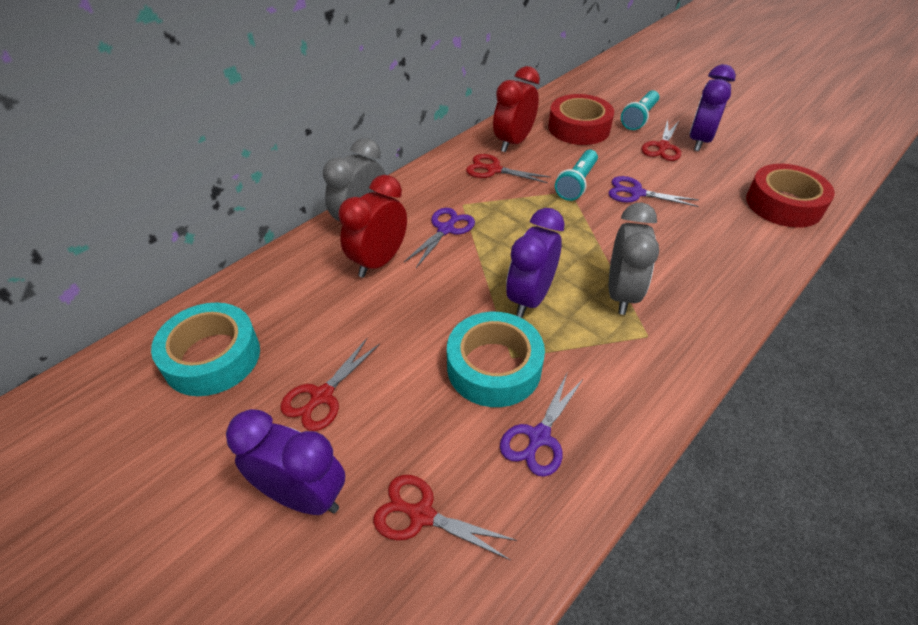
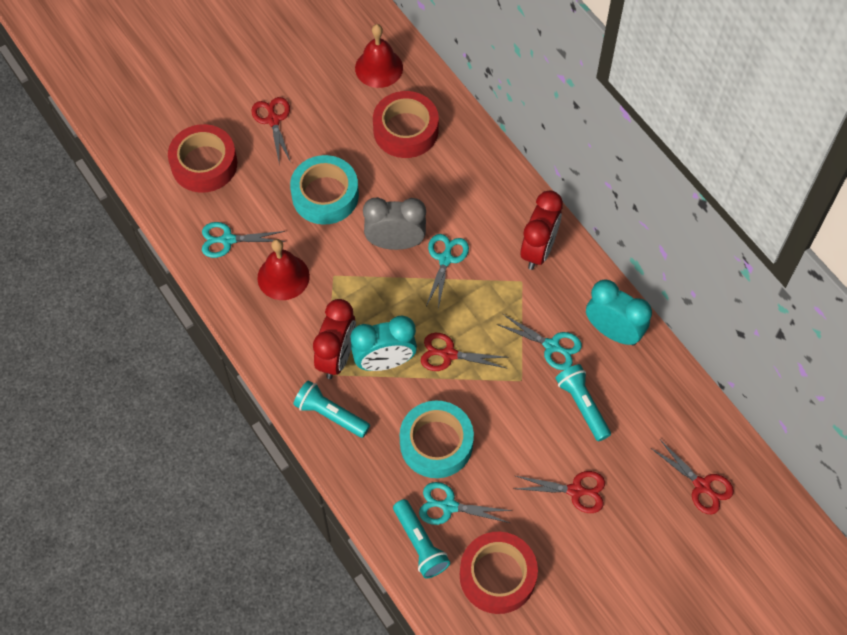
grey clock: [323,138,386,221] [609,202,659,315] = 2 -> [363,197,426,250] = 1
purple clock: [226,409,345,515] [506,208,565,318] [690,64,736,151] = 3 -> none = 0
purple scissors: [404,208,475,268] [500,374,584,477] [609,176,699,207] = 3 -> none = 0
red bell: none = 0 -> [257,239,310,300] [355,24,403,88] = 2
red tape: [548,94,614,145] [746,164,835,228] = 2 -> [168,124,237,193] [373,91,439,158] [460,532,538,614] = 3
turquoise clock: none = 0 -> [351,316,417,371] [586,280,652,346] = 2
turquoise flashlight: [555,150,598,201] [621,90,659,130] = 2 -> [293,380,370,438] [393,499,450,578] [555,364,611,441] = 3
turquoise scissors: none = 0 -> [202,222,285,258] [419,482,512,525] [426,234,469,309] [497,314,582,370] = 4

